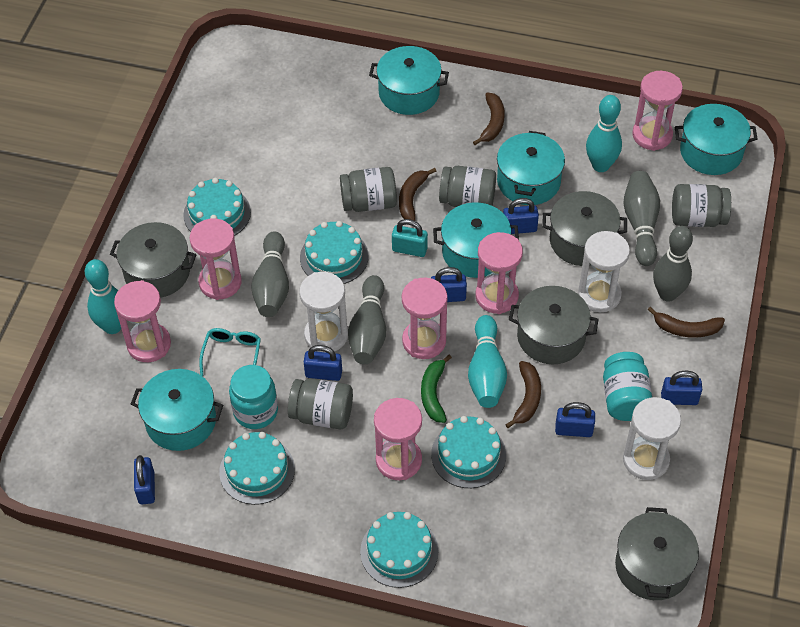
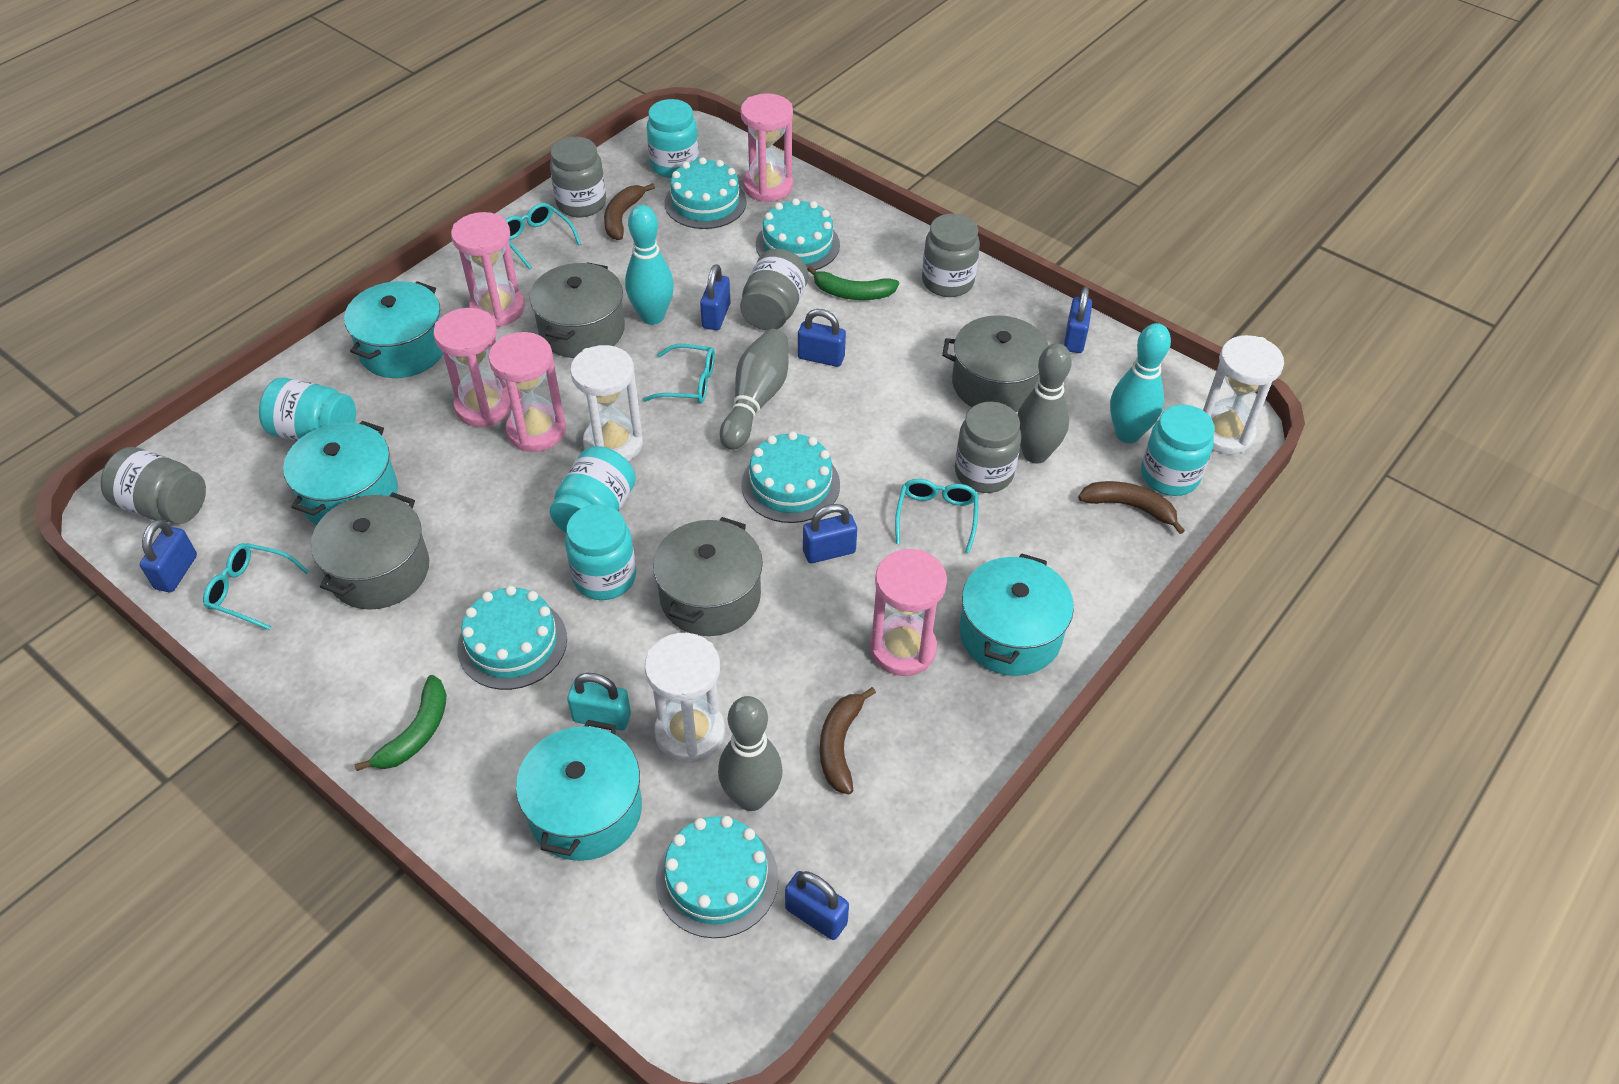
brown banana: [399,168,436,221] [473,92,505,145] [505,361,541,428] [648,307,725,338] = 4 -> [604,183,655,240] [820,687,876,795] [1078,481,1185,534] = 3
green banana: [421,355,452,423] = 1 -> [354,675,447,771] [807,265,899,300] = 2
grey bowling pin: [251,231,289,317] [348,275,386,364] [623,171,660,266] [653,226,693,302] = 4 -> [718,696,783,811] [720,329,788,450] [1017,343,1072,464] = 3
grey jar: [288,378,353,429] [340,167,397,212] [439,166,496,207] [672,184,731,227] = 4 -> [101,447,206,524] [550,137,606,217] [740,249,808,331] [922,213,980,297] [955,402,1021,493] = 5
pink hourglass: [114,280,171,362] [190,218,242,300] [374,398,422,480] [402,277,448,359] [475,232,523,314] [632,71,683,151] = 6 -> [434,308,512,427] [451,212,525,327] [488,332,566,452] [741,93,793,202] [870,549,947,676] = 5
turquoise bowling pin: [85,259,121,334] [468,315,507,408] [586,95,622,172] = 3 -> [625,205,674,325] [1110,323,1171,443] = 2
turquoise glasses: [199,328,261,376] = 1 -> [203,543,309,630] [505,203,581,270] [643,344,715,403] [895,479,978,553] = 4
turquoise jar: [229,365,278,429] [603,352,652,421] = 2 -> [259,377,356,441] [550,446,636,534] [565,504,636,600] [647,99,699,178] [1141,405,1215,496] = 5
turquoise pot: [131,369,223,451] [369,46,449,115] [433,202,519,278] [497,131,565,205] [675,104,757,175] = 5 -> [283,421,398,525] [344,281,443,378] [516,720,642,861] [960,553,1074,676] = 4

